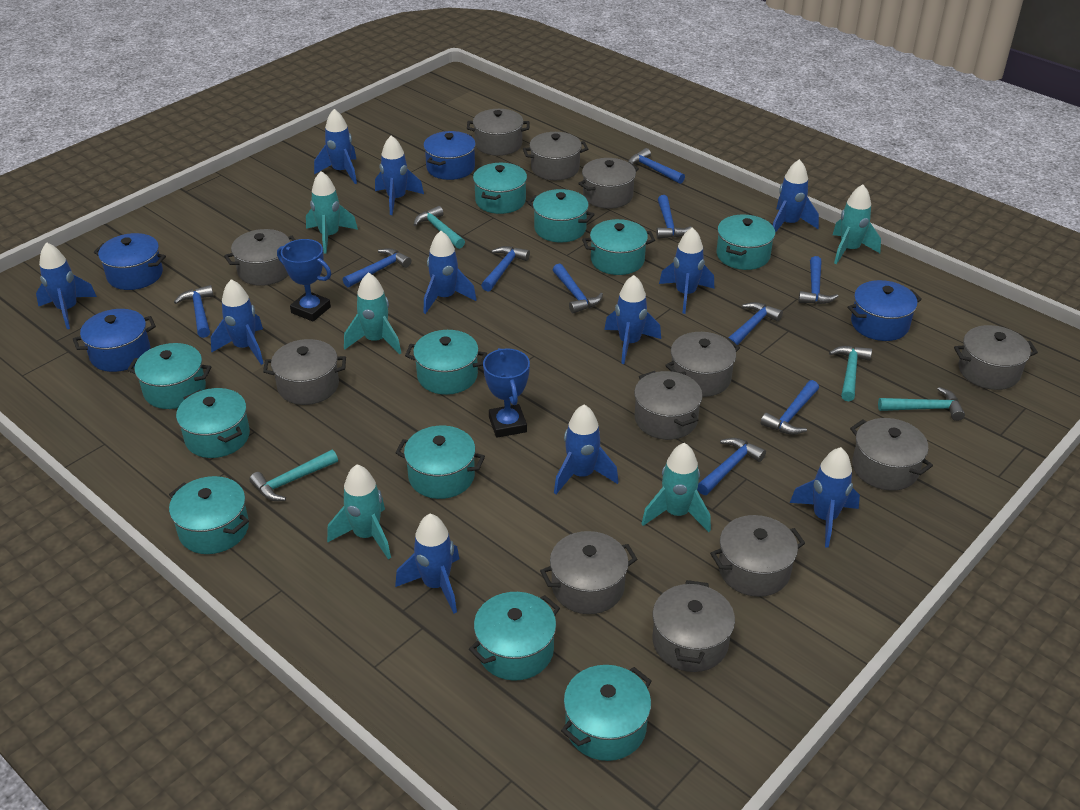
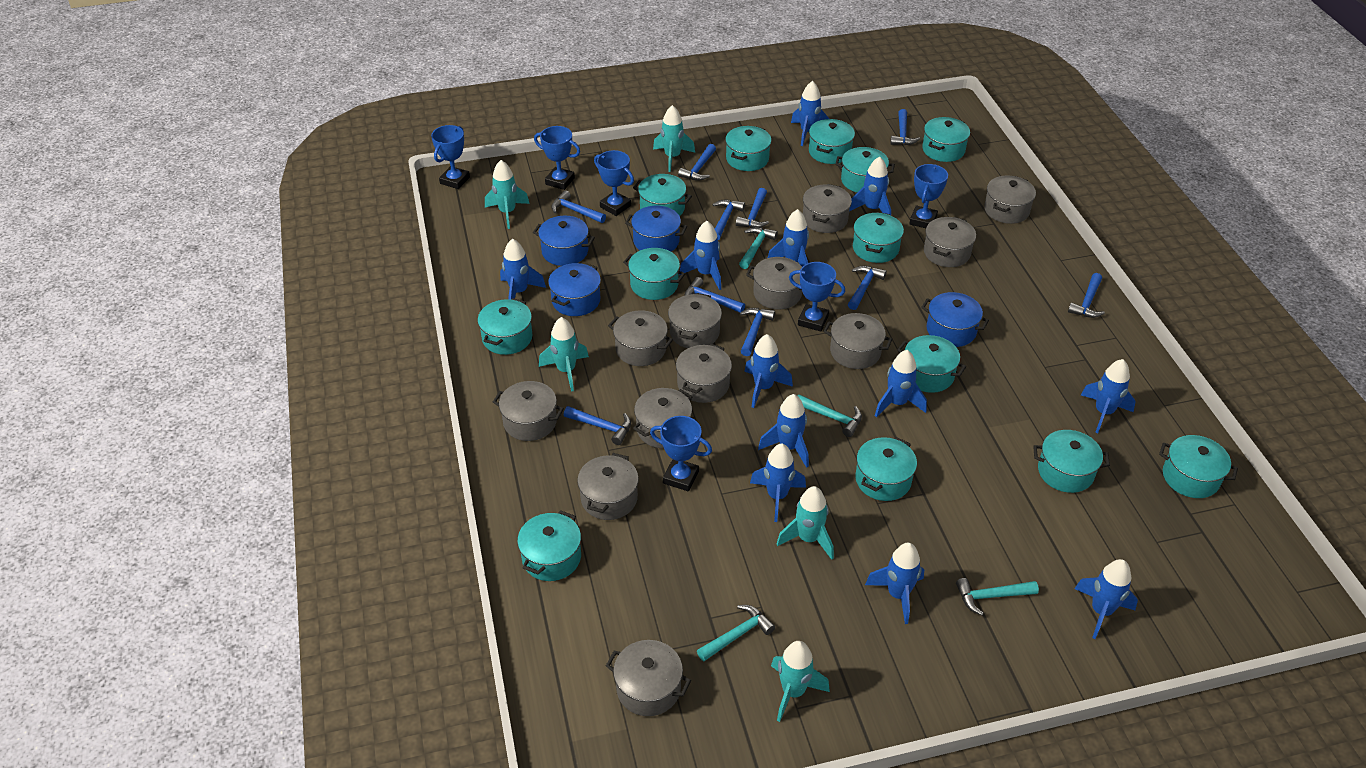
blue rocket: [36,242,97,329] [211,279,264,365] [314,109,357,184] [375,135,424,215] [395,514,459,614] [423,231,477,314] [554,405,618,494] [604,275,661,364] [659,227,714,314] [773,159,819,233] [790,447,860,548] = 11 -> [500,239,546,300] [679,221,721,290] [744,334,793,408] [750,444,806,522] [758,394,809,468] [768,209,809,267] [791,81,829,146] [849,157,891,215] [865,543,924,624] [875,350,927,417] [1074,559,1138,639] [1081,359,1136,433] = 12
blue trophy: [277,239,331,322] [483,348,530,438] = 2 -> [431,125,470,189] [534,126,580,190] [594,150,634,216] [650,416,712,491] [789,262,845,332] [909,164,948,228] = 6
turquoise pot: [127,343,212,409] [169,476,249,554] [176,388,250,458] [395,426,485,499] [405,330,487,395] [469,592,560,681] [473,163,527,214] [527,189,595,242] [561,665,652,761] [582,219,655,275] [716,215,775,270] = 11 -> [478,298,532,355] [517,511,581,581] [623,248,685,300] [633,174,692,216] [725,126,772,171] [809,119,855,164] [835,147,895,193] [853,212,904,263] [855,437,917,501] [897,335,966,393] [922,117,970,162] [1033,430,1110,493] [1159,435,1238,498] = 13

